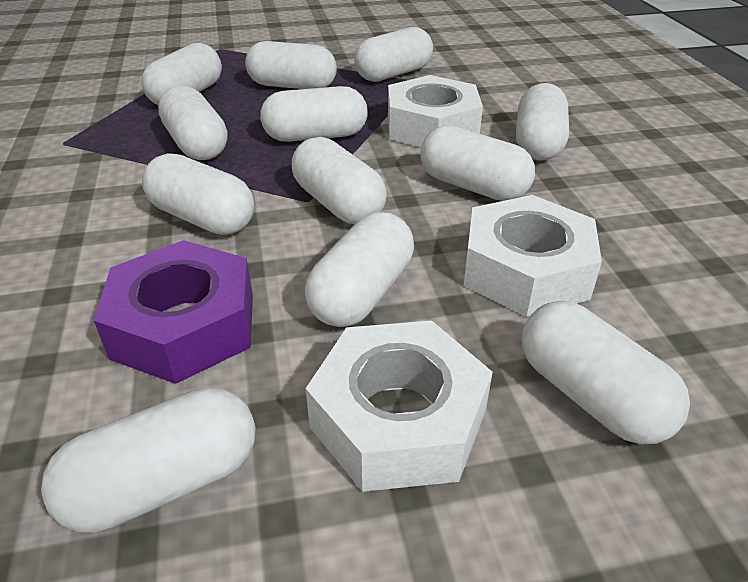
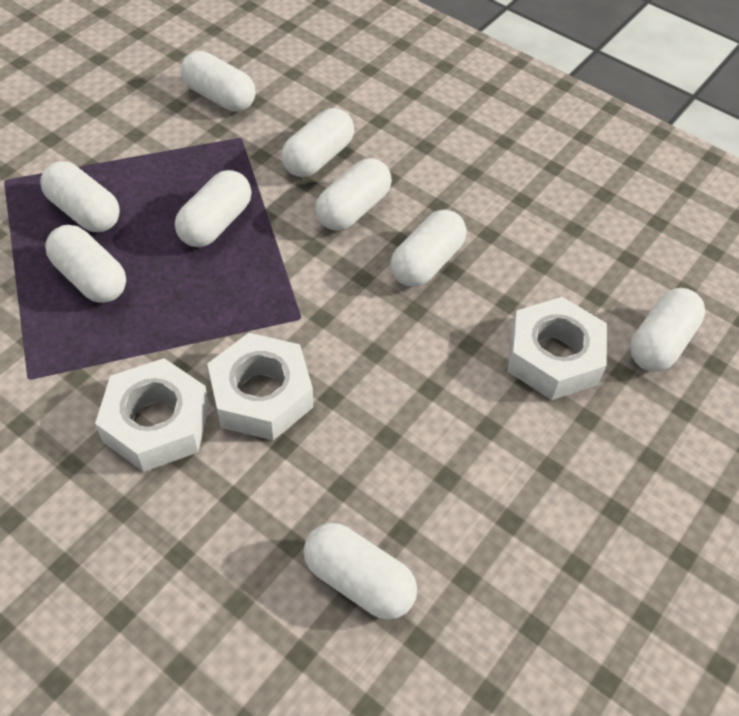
purple nut: [94,240,253,384] = 1 -> none = 0
white capsule: [41,388,255,533] [141,43,222,105] [142,153,254,235] [158,85,228,160] [245,41,337,89] [260,86,368,142] [292,137,387,224] [305,212,414,327] [354,27,433,82] [420,125,535,201] [516,83,569,161] [522,301,690,445] = 12 -> [40,161,120,232] [45,225,126,303] [175,170,251,247] [181,51,255,112] [281,108,354,177] [303,523,417,620] [315,158,392,231] [390,210,466,287] [630,288,705,372] = 9

